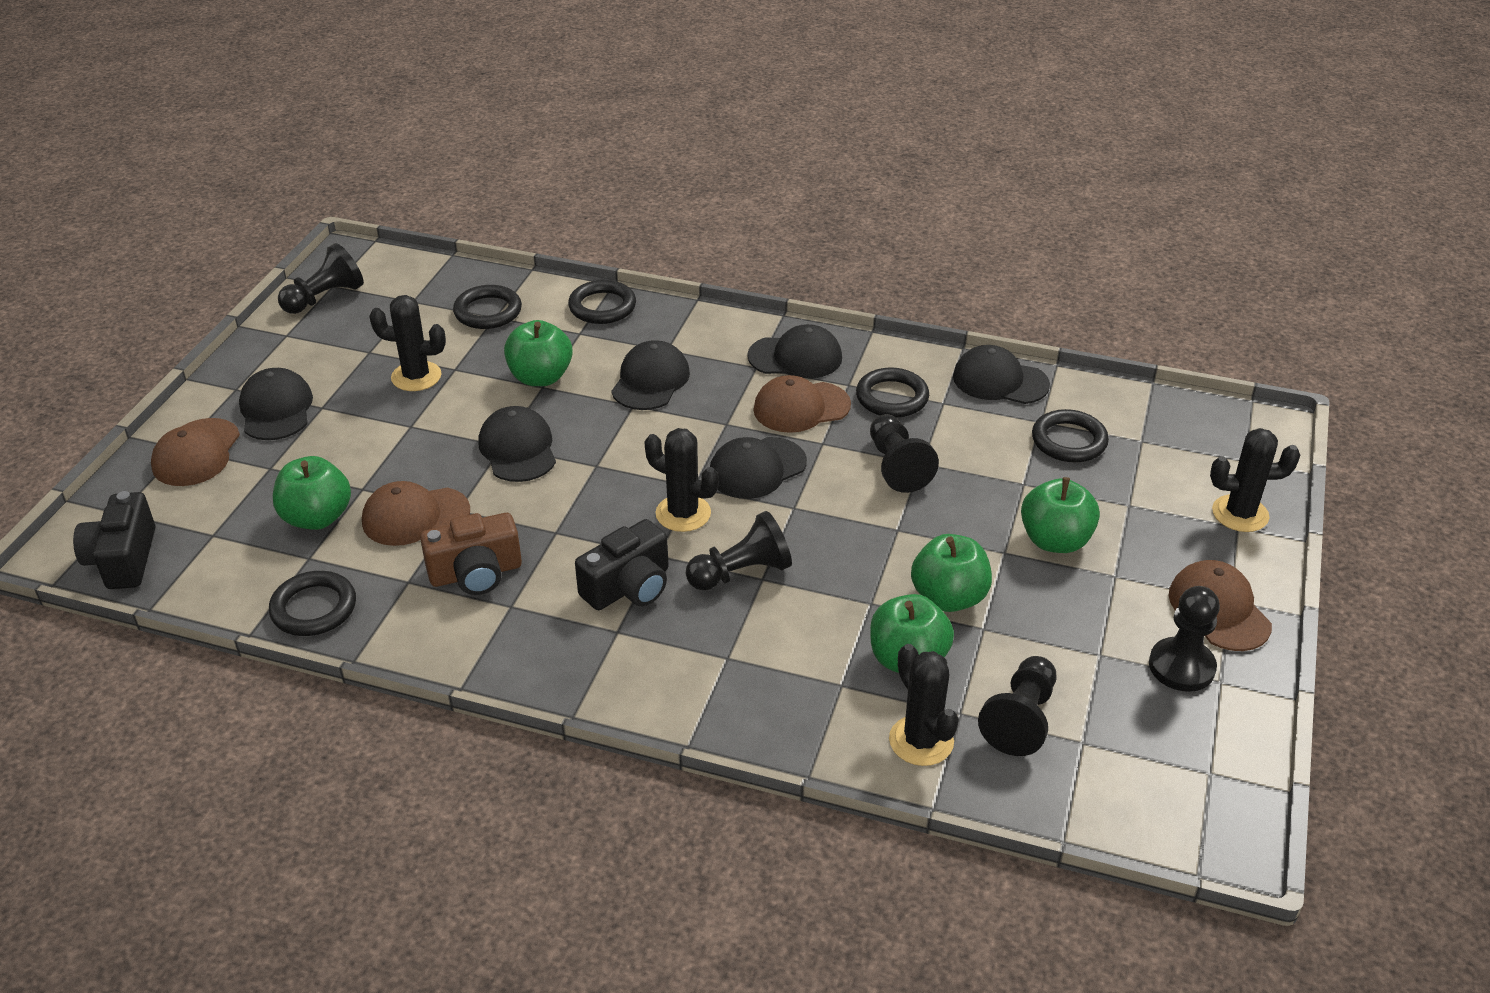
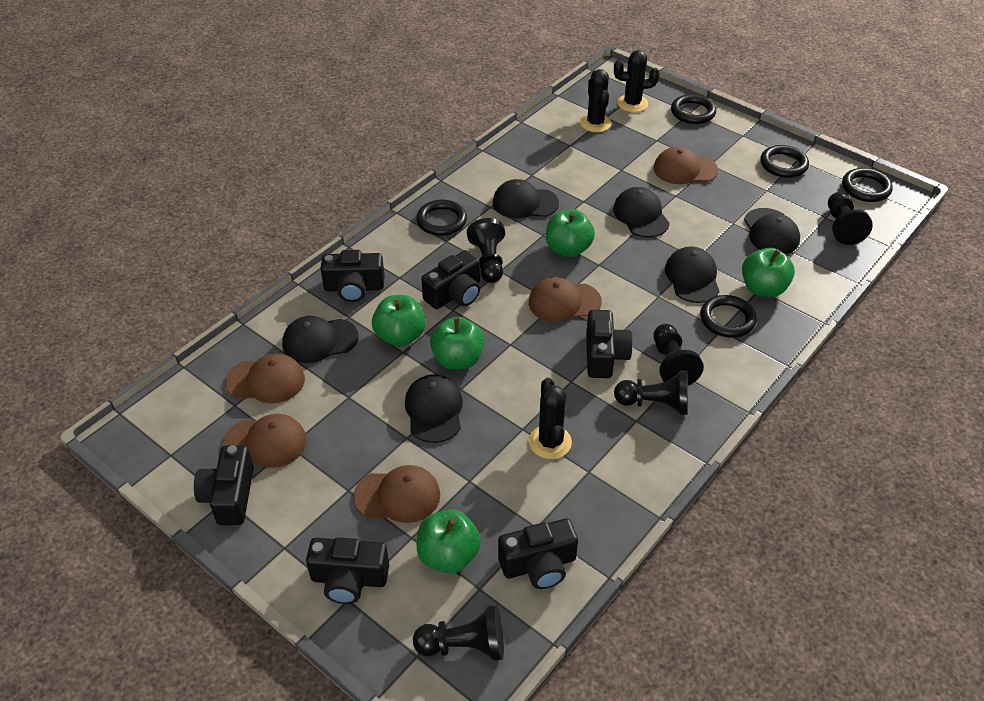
black cactus: [369,295,446,391] [644,428,719,532] [889,644,959,766] [1210,428,1300,532] = 4 -> [529,378,572,459] [580,69,611,132] [614,50,659,112] = 3
black camera: [73,491,155,589] [575,519,669,610] = 2 -> [194,445,254,525] [306,537,389,604] [321,250,385,302] [421,250,480,309] [498,519,578,589] [586,310,633,378] = 6
brown camera: [420,513,522,595] = 1 -> none = 0
brown cap: [151,418,240,486] [362,481,470,546] [753,375,851,433] [1169,560,1272,651] = 4 -> [223,414,307,468] [225,353,305,403] [353,465,440,523] [529,277,602,322] [654,147,718,184] = 5

